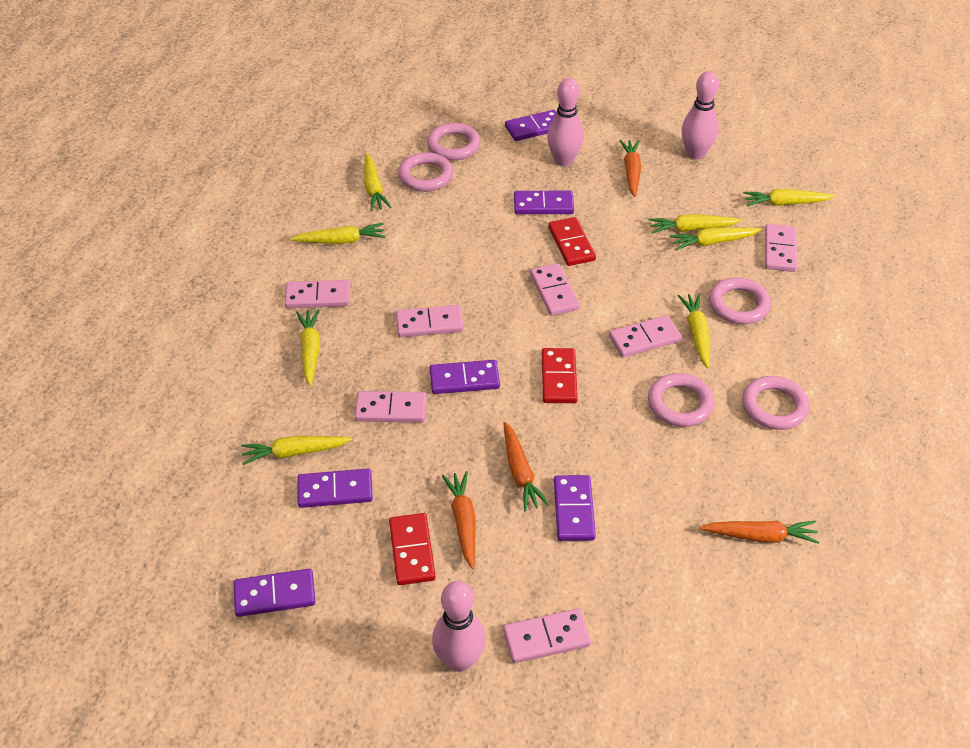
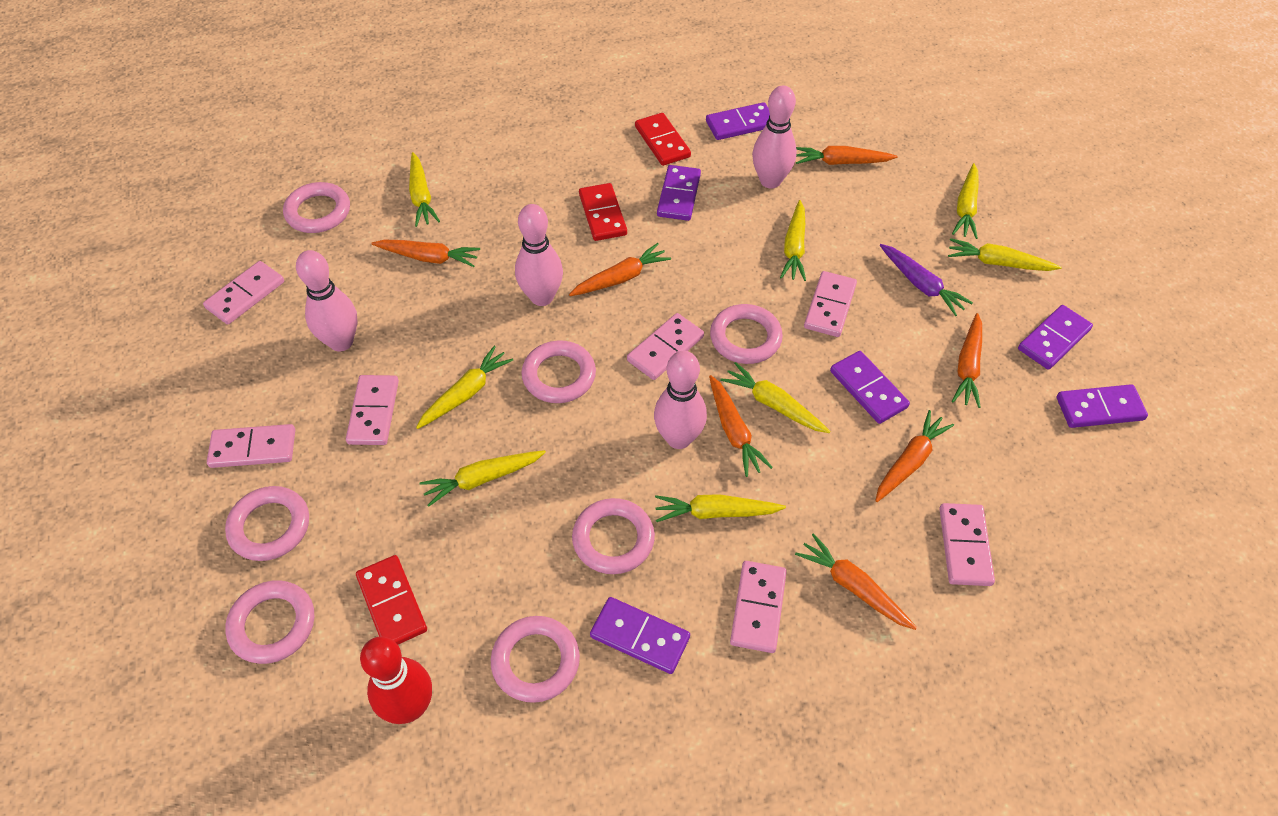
orange carrot: [442,471,476,569] [503,422,550,511] [619,140,641,197] [700,521,819,544] = 4 -> [371,240,480,267] [569,243,671,296] [709,375,773,477] [795,533,917,630] [796,146,897,165] [875,410,954,502] [952,313,982,408] = 7
pink bowling pin: [432,581,486,672] [547,78,584,166] [682,71,719,160] = 3 -> [296,250,358,352] [515,204,563,306] [654,351,707,449] [752,85,797,188] = 4
pink ring: [398,152,453,192] [427,123,481,160] [648,373,714,427] [709,277,771,324] [742,376,809,430] = 5 -> [225,486,309,561] [225,580,314,664] [283,182,350,233] [491,616,580,703] [522,340,596,403] [572,498,655,574] [710,304,783,364] = 7
purple carrot: none = 0 -> [880,244,973,316] = 1
red bowling pin: none = 0 -> [360,636,432,724] = 1

